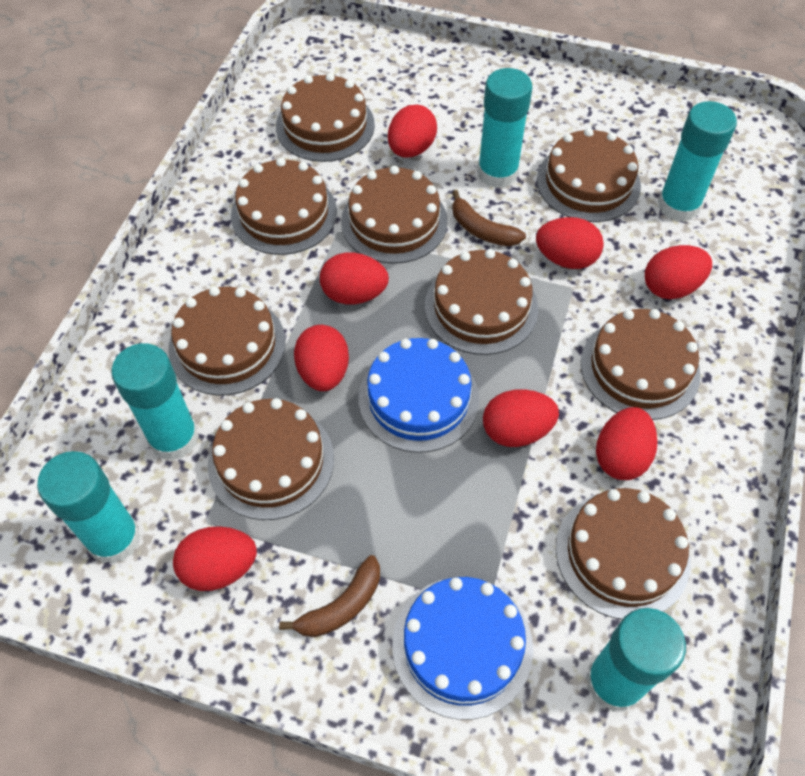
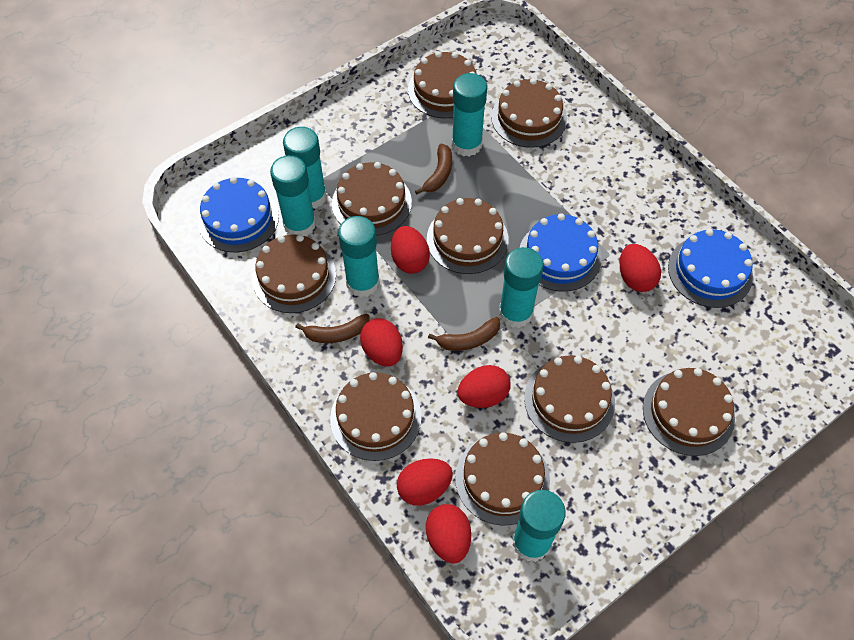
blue cake: [359,338,479,453] [392,577,533,720] = 2 -> [198,177,279,253] [520,213,602,292] [668,229,753,308] = 3
brown banana: [279,555,380,637] [452,190,526,246] = 2 -> [295,314,370,343] [415,144,452,194] [428,317,500,351] = 3
red egg: [173,526,257,591] [294,325,349,391] [320,252,389,304] [388,105,437,158] [483,389,559,447] [536,217,604,269] [596,407,658,480] [645,245,712,299] = 8 -> [360,318,403,367] [391,226,430,274] [397,459,453,506] [426,504,471,564] [457,365,511,408] [619,244,661,292] = 6
turquoise glue stick: [37,451,141,564] [111,343,199,460] [477,68,532,188] [586,608,686,712] [658,101,737,222] = 5 -> [270,155,316,236] [283,127,327,209] [338,216,380,297] [452,73,487,157] [499,247,544,328] [513,490,566,562] = 6

